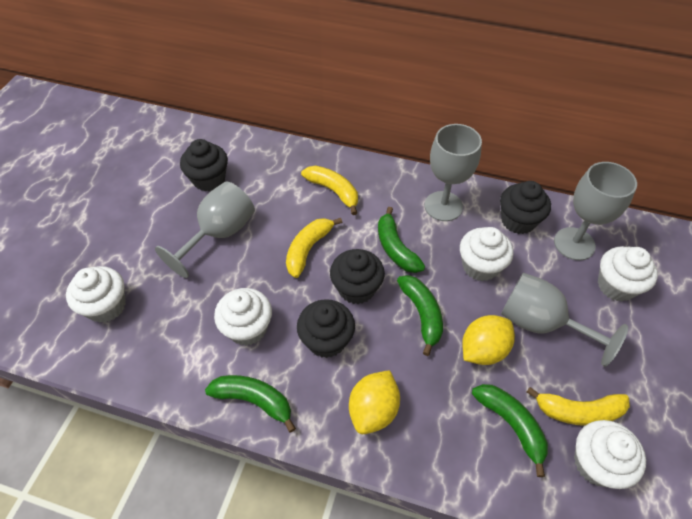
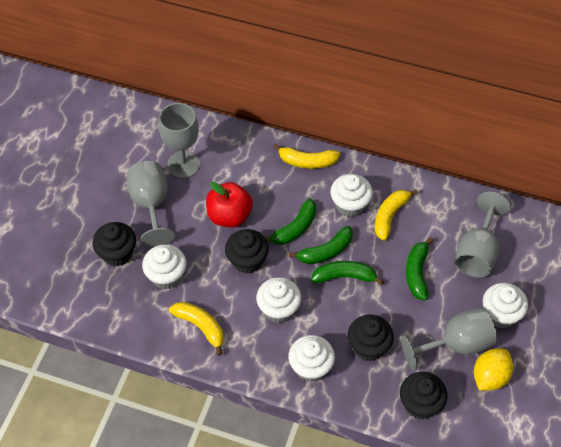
red apple: none = 0 -> [206,182,253,228] = 1
yellow lemon: [349,370,400,434] [462,315,515,365] = 2 -> [474,349,513,391] = 1

